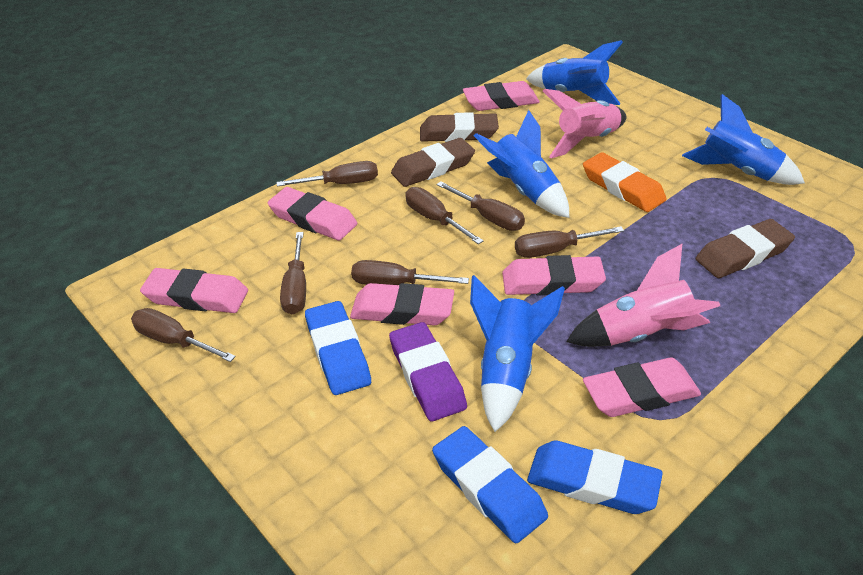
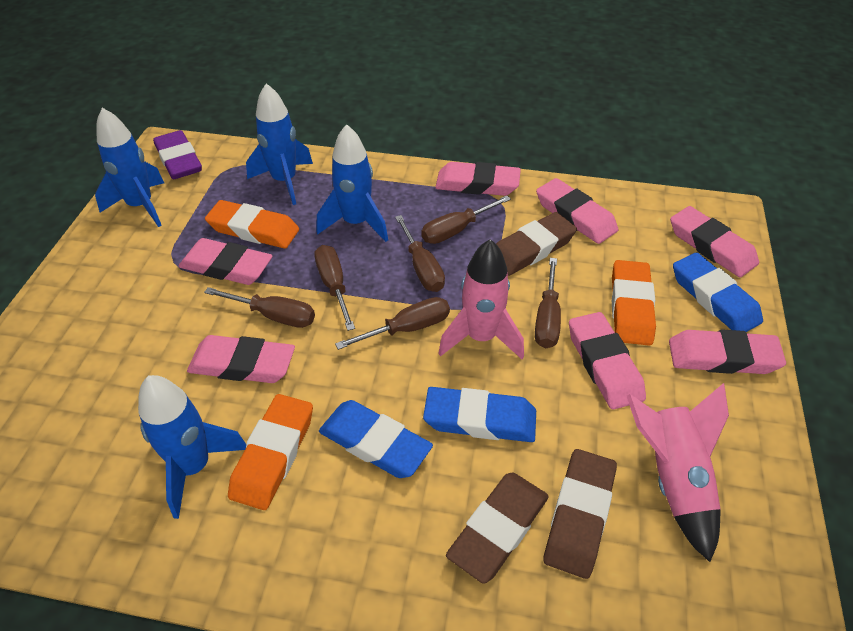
brown screwdriver: [131,308,236,362] [276,161,378,186] [280,232,306,315] [351,260,469,285] [405,187,484,244] [437,182,525,231] [515,226,624,258] = 7 -> [204,287,315,328] [314,245,355,331] [335,297,450,350] [395,215,445,292] [421,196,511,244] [535,258,561,348] = 6
orange eraser: [583,152,667,212] = 1 -> [205,200,299,249] [228,394,313,510] [612,260,656,346] = 3
pink eraser: [140,268,248,313] [268,187,357,241] [350,283,454,325] [463,81,540,111] [502,255,606,295] [583,358,701,417] = 6 -> [179,238,273,285] [187,335,295,383] [435,162,521,196] [536,178,618,244] [569,312,646,410] [669,329,786,374] [670,206,759,277] = 7

